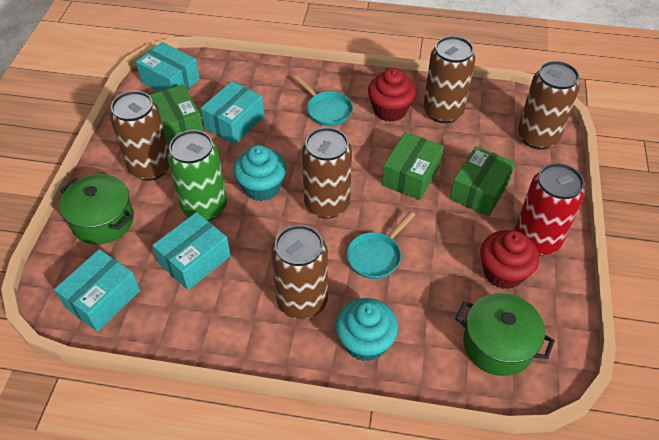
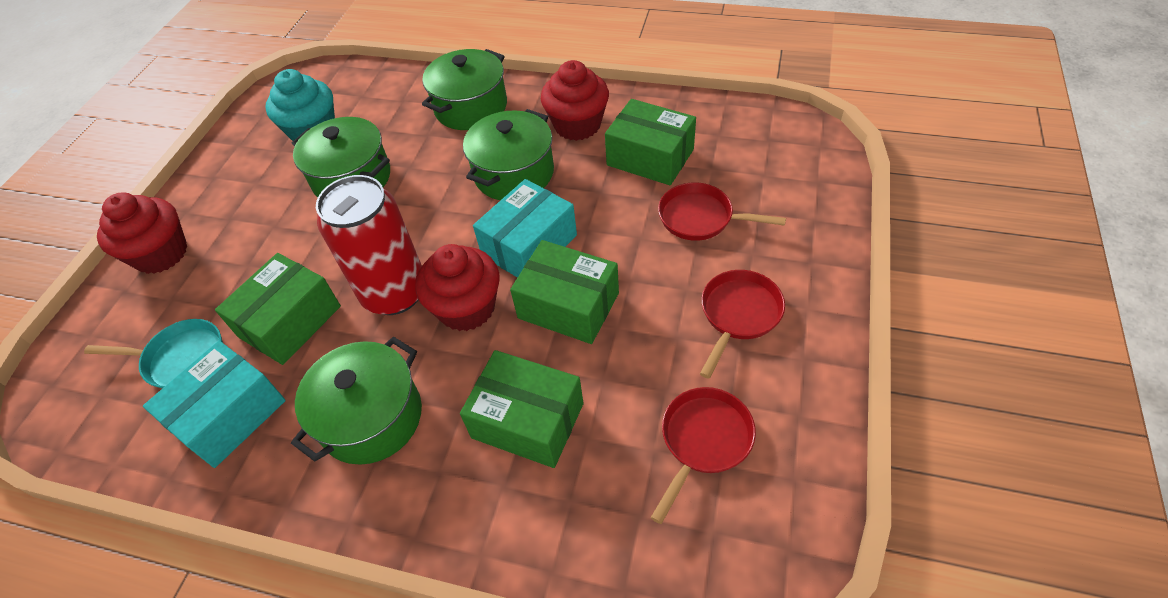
brown can: [110,91,170,181] [271,225,328,319] [302,127,352,219] [423,36,475,123] [518,61,580,150] = 5 -> none = 0
green box: [149,84,204,147] [382,132,444,200] [450,146,515,216] = 3 -> [215,253,341,365] [460,350,583,468] [510,240,619,344] [605,99,696,185] = 4
green can: [167,130,227,221] = 1 -> none = 0
green pot: [60,174,134,245] [455,293,555,376] = 2 -> [291,337,422,464] [292,117,390,198] [422,49,507,130] [463,109,554,200] = 4
red cupcake: [368,68,416,122] [480,230,539,289] = 2 -> [97,193,187,274] [415,244,499,331] [541,60,609,141] = 3
red pan: none = 0 -> [651,387,756,524] [658,182,786,241] [700,270,785,379] = 3
turquoise box: [54,249,140,332] [136,42,200,92] [152,212,231,290] [201,81,264,144] = 4 -> [143,341,286,468] [473,179,577,278] = 2
turquoise cupcake: [233,145,286,201] [336,298,398,361] = 2 -> [265,69,335,141] = 1
turquoise pan: [294,75,353,126] [347,211,415,279] = 2 -> [84,319,223,388] = 1

